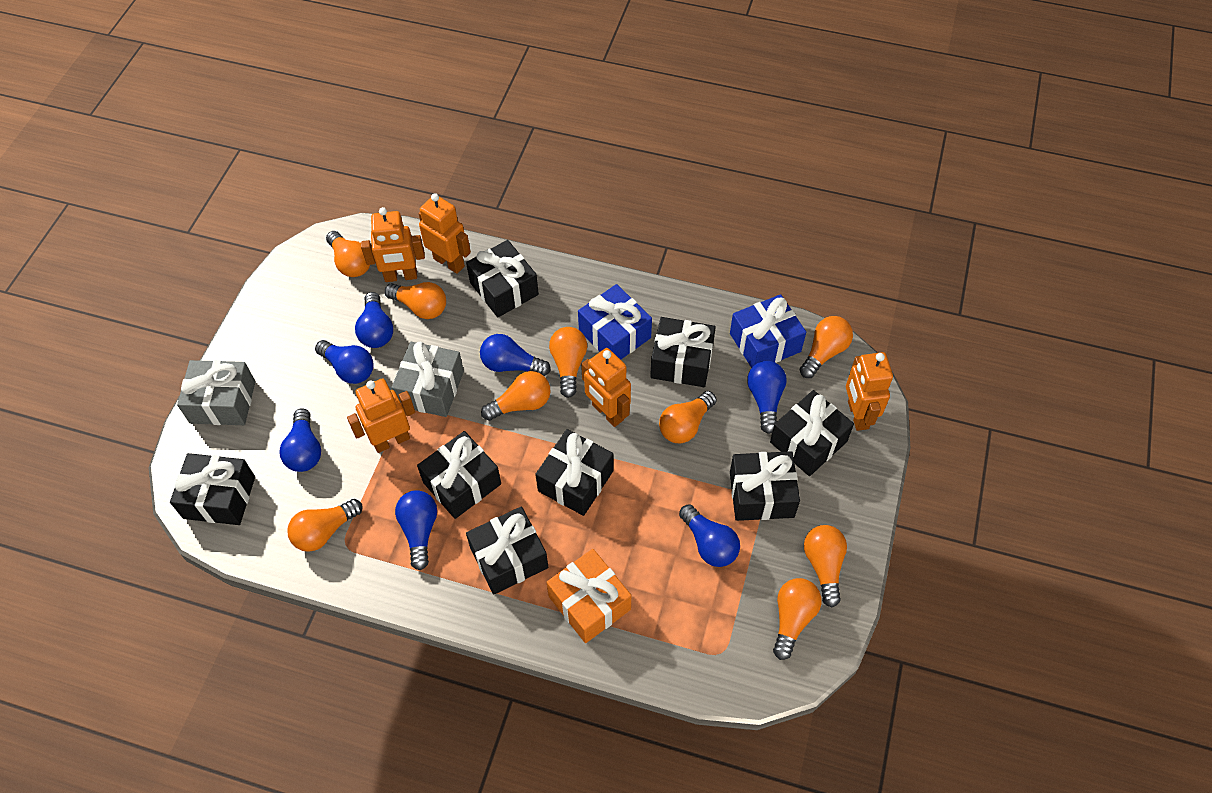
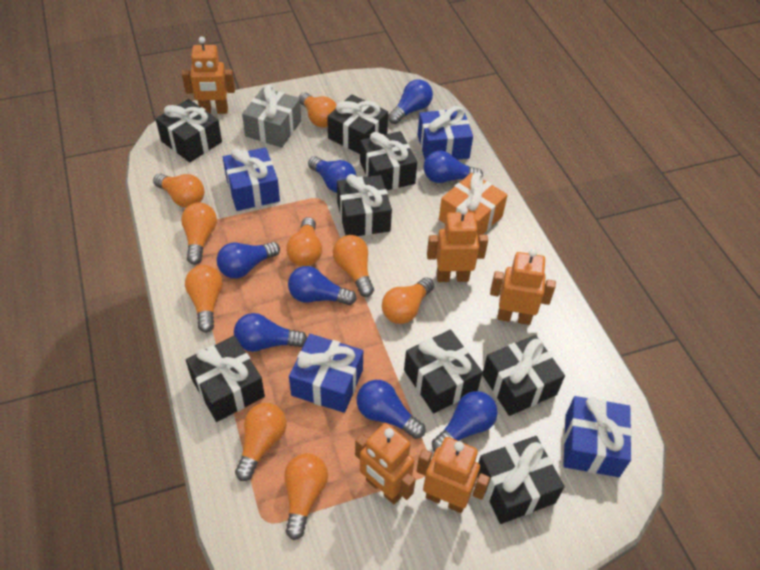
blue gift: [578,284,652,360] [730,294,806,368] = 2 -> [223,147,280,211] [289,334,363,413] [418,106,473,160] [563,396,632,477] = 4
blue light bulb: [280,409,321,472] [315,340,374,384] [355,292,393,348] [395,490,437,570] [480,334,551,376] [679,504,740,567] [747,361,787,434] = 7 -> [217,242,280,278] [234,313,307,352] [288,266,357,305] [308,156,356,193] [357,380,426,439] [388,79,433,124] [424,150,483,183] [432,391,498,452] = 8
grey gift: [177,360,255,425] [392,342,464,417] = 2 -> [242,85,301,148] = 1

